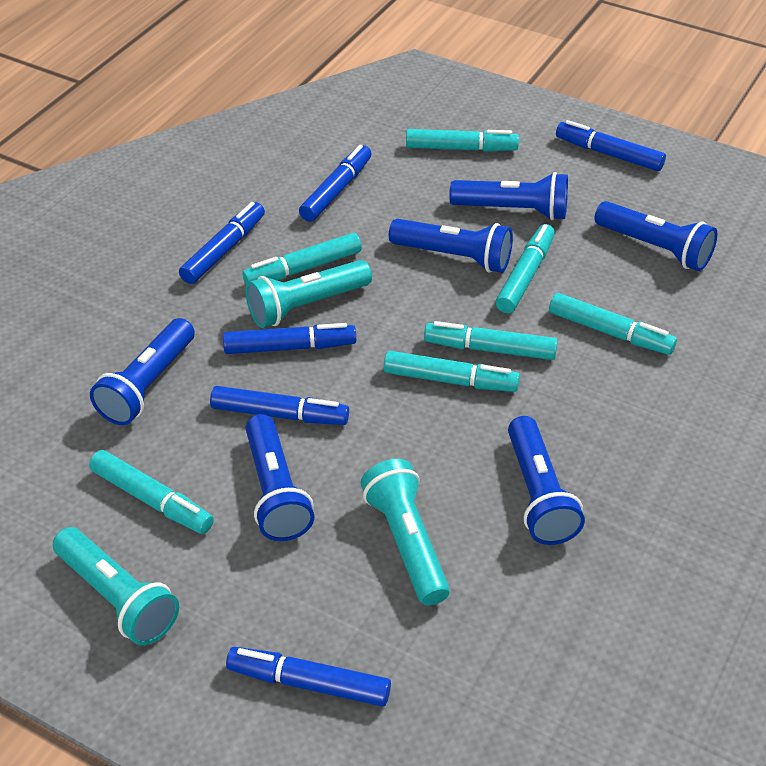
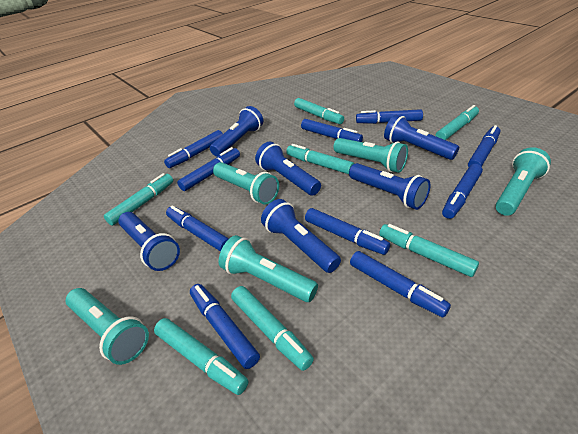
blue marker: [179,202,265,284] [210,386,349,425] [223,323,356,354] [226,647,391,706] [299,145,372,222] [556,120,666,171] = 6 -> [164,130,223,168] [166,206,229,252] [177,147,240,191] [190,284,260,369] [301,119,363,142] [305,208,390,255] [350,251,451,318] [356,109,423,124] [442,164,483,219] [468,125,500,167] = 10
turquoise flashlight: [53,527,179,646] [246,260,372,328] [361,459,450,606] = 3 -> [66,288,149,365] [213,162,279,204] [219,235,318,302] [333,138,408,173] [495,147,551,216] = 5

